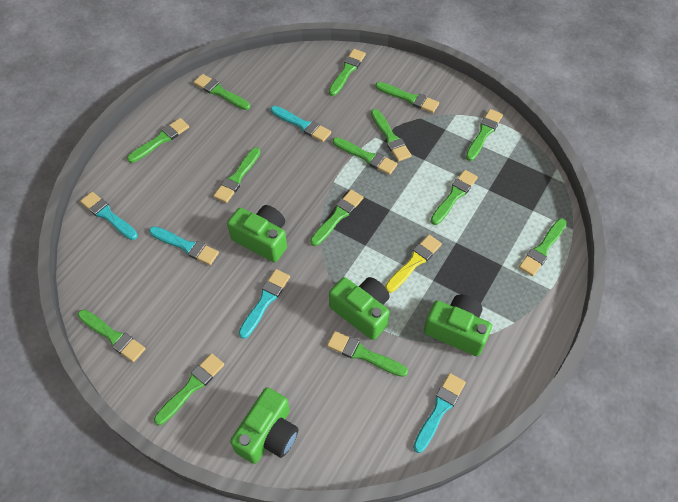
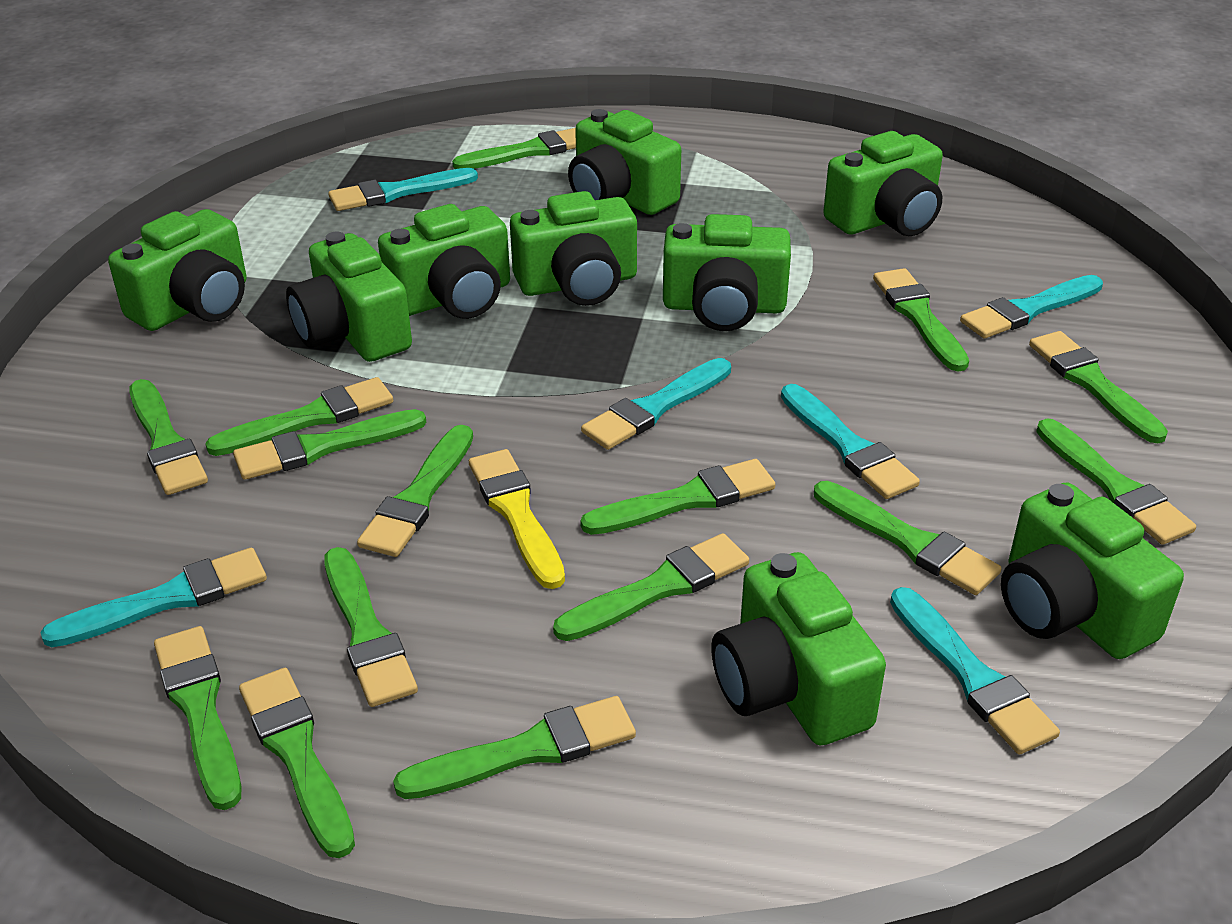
green brush: [78,309,146,362] [127,118,189,163] [154,353,224,425] [194,74,250,110] [213,147,261,203] [310,190,363,246] [327,331,408,377] [329,49,366,96] [333,137,398,175] [371,109,412,162] [375,82,439,113] [431,170,478,225] [466,109,503,161] [519,219,567,276] = 14 -> [129,379,208,495] [154,626,242,810] [205,377,393,456] [233,409,426,480] [239,668,355,858] [324,547,418,707] [357,425,473,557] [393,696,636,799] [452,128,576,169] [553,533,749,641] [580,459,775,535] [814,481,1002,595] [873,268,969,372] [1029,331,1168,443] [1036,418,1196,545] = 15
green camera: [227,205,287,263] [230,387,298,464] [329,277,390,340] [424,295,492,356] = 4 -> [108,209,247,331] [286,232,412,362] [378,204,510,319] [510,191,637,306] [568,109,681,215] [663,214,791,331] [711,552,886,745] [823,131,943,236] [1001,483,1184,659] = 9
turquoise brush: [80,192,138,240] [149,226,219,265] [239,269,290,339] [271,106,331,142] [413,373,466,453] = 5 -> [40,548,267,647] [328,168,478,211] [581,358,731,450] [781,384,920,499] [890,587,1060,754] [960,275,1103,339] = 6

